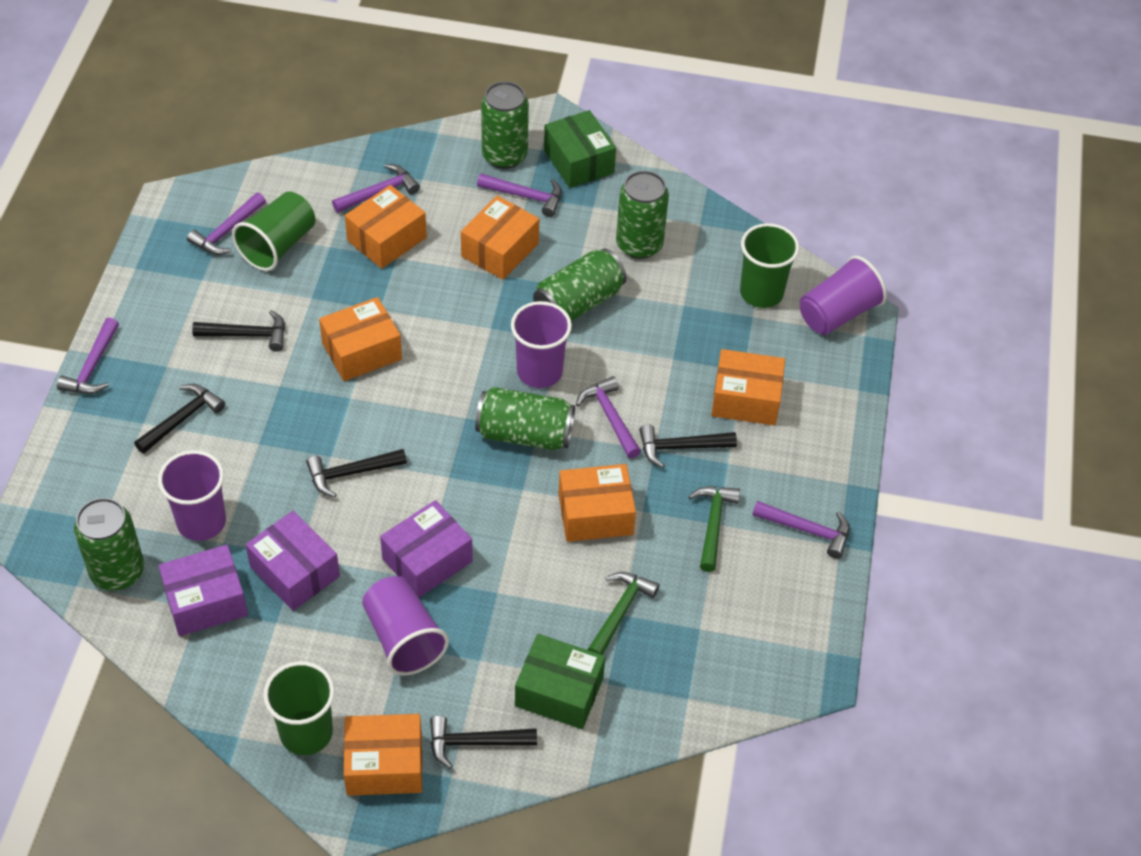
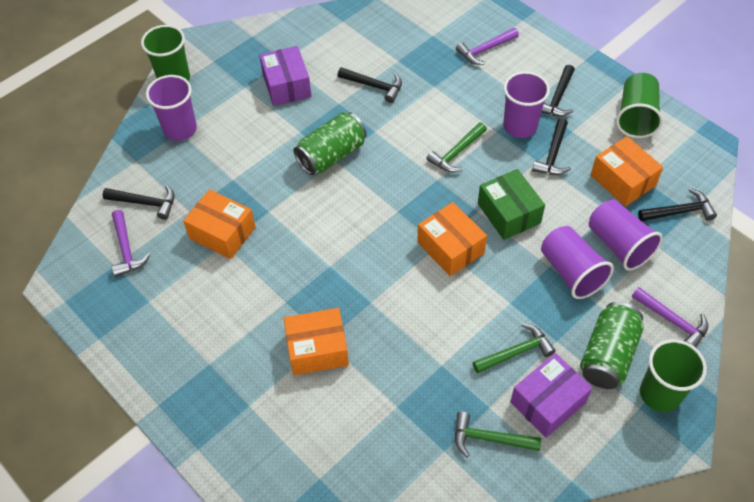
green box: [515,634,605,729] [544,110,616,188] = 2 -> [478,169,545,240] = 1
green can: [74,498,144,591] [475,387,575,450] [481,81,529,169] [533,248,627,322] [616,171,669,259] = 5 -> [293,112,367,175] [580,302,644,389] = 2
green hammer: [587,572,659,655] [688,486,740,572] = 2 -> [426,122,487,172] [455,412,541,457] [473,323,556,374] = 3
orange box: [319,297,402,381] [344,714,422,796] [345,185,427,269] [461,196,539,280] [558,464,636,542] [711,349,785,426] = 6 -> [183,189,256,259] [284,308,349,375] [417,202,487,276] [591,136,663,207] = 4
purple box: [158,545,248,636] [246,511,340,611] [380,500,473,598] = 3 -> [259,46,311,106] [510,353,592,438] = 2
purple hammer: [57,318,119,394] [187,192,266,255] [332,164,420,213] [477,174,562,217] [576,376,641,458] [752,501,849,559] = 6 -> [112,210,151,277] [456,28,519,65] [632,287,708,347] = 3

